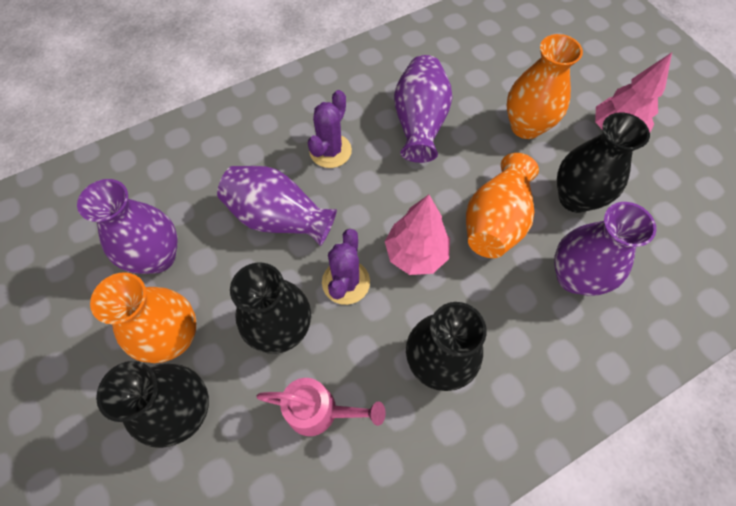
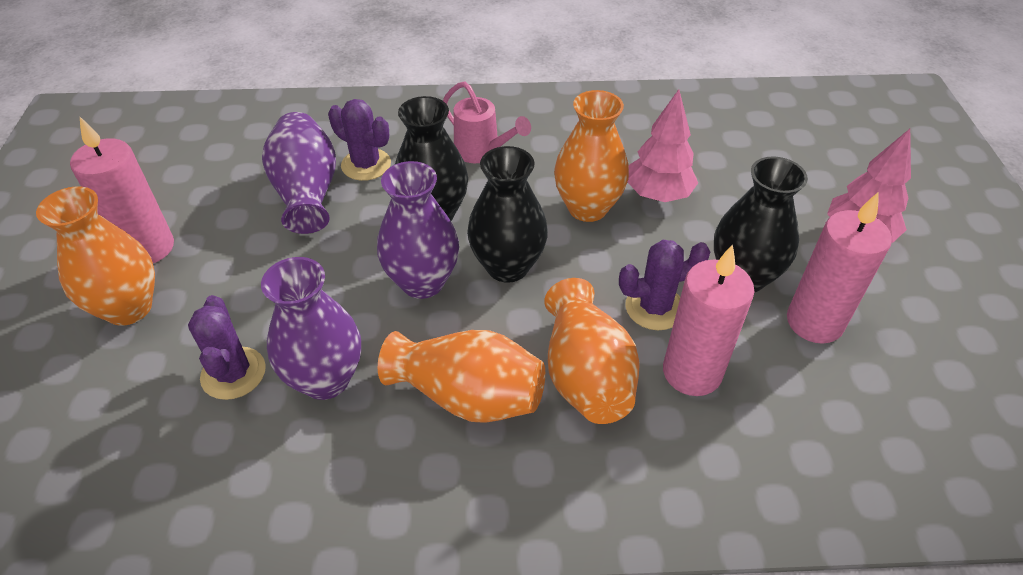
black vase: [96,361,209,448] [230,263,311,354] [406,302,487,391] [557,113,650,213] = 4 -> [395,96,468,221] [467,146,548,283] [714,157,808,293] = 3
orange vase: [90,272,197,363] [466,153,539,258] [507,34,583,139] = 3 -> [36,187,155,326] [378,330,545,423] [544,278,640,424] [554,90,629,222] = 4
pink candle: none = 0 -> [70,117,174,263] [663,244,754,396] [787,193,892,344] = 3
purple cactus: [308,90,352,168] [322,229,370,305] = 2 -> [188,295,266,400] [328,99,391,181] [619,240,710,330] = 3
purple vase: [77,179,177,274] [217,166,337,246] [394,55,453,163] [554,202,656,295] = 4 -> [261,257,361,400] [262,112,336,234] [377,161,459,299] = 3

